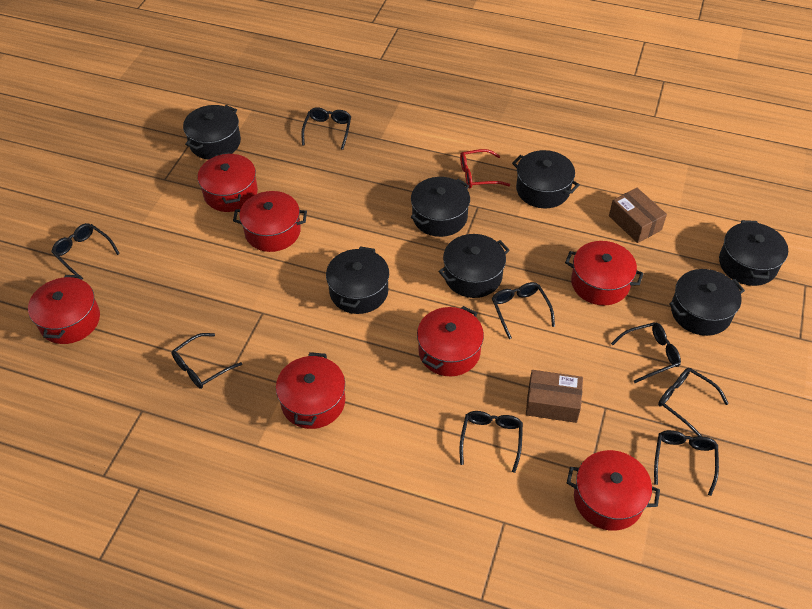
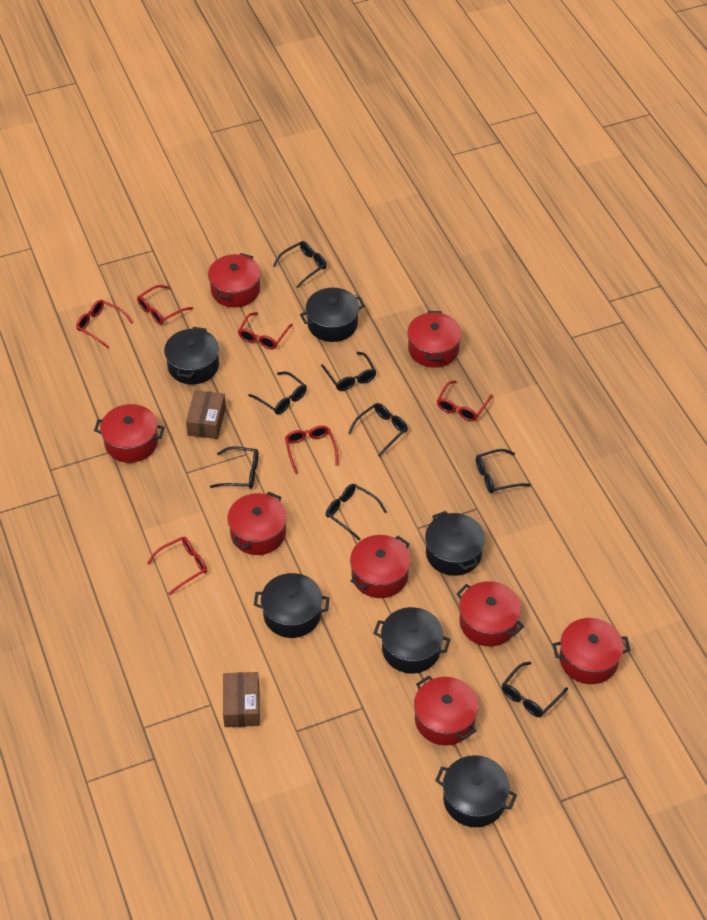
black pot: [183,105,241,160] [326,246,389,314] [411,177,470,237] [438,234,510,298] [512,150,580,208] [669,269,745,336] [719,220,788,286] = 7 -> [164,327,219,385] [254,573,330,638] [300,288,365,342] [374,607,451,673] [425,511,485,576] [435,755,517,827] = 6
red glasses: [460,149,510,189] = 1 -> [76,300,133,348] [137,285,193,325] [147,537,207,595] [238,312,293,349] [285,425,338,474] [437,381,493,421] = 6
red pot: [28,275,100,344] [198,152,258,212] [233,191,307,252] [276,352,345,429] [417,306,484,376] [565,241,644,305] [567,450,660,531] = 7 -> [94,404,165,463] [208,253,261,307] [227,492,287,555] [350,535,411,598] [407,311,462,368] [414,676,478,746] [456,581,524,646] [553,618,630,684] = 8

